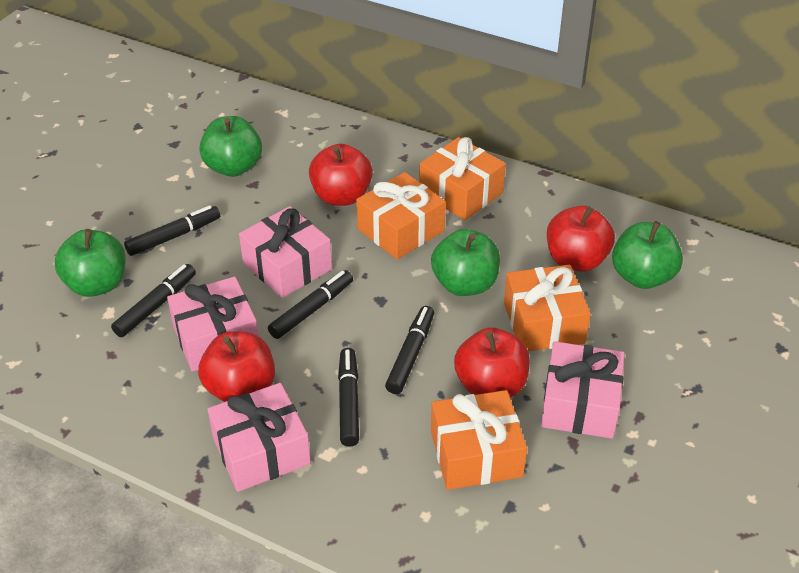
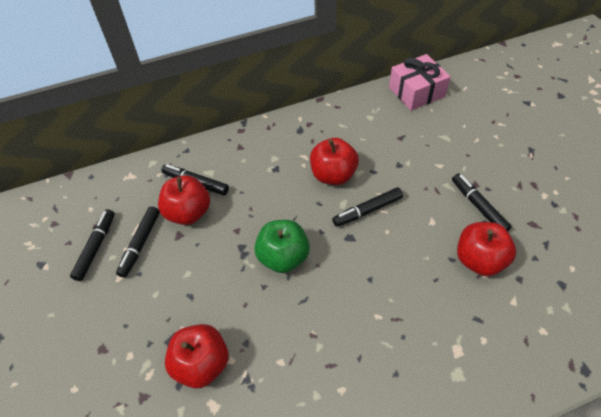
green apple: [54,229,126,297] [199,116,262,177] [431,229,500,296] [612,221,683,289] = 4 -> [254,220,310,273] = 1
orange gift: [356,172,446,259] [419,137,506,220] [431,390,527,490] [504,265,591,351] = 4 -> none = 0
pink gift: [167,277,259,372] [207,383,311,492] [239,206,332,298] [541,341,625,439] = 4 -> [389,54,451,111] = 1

